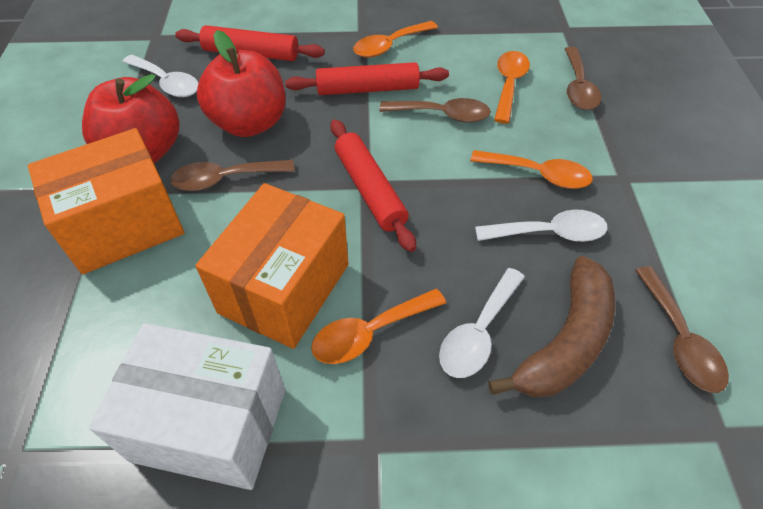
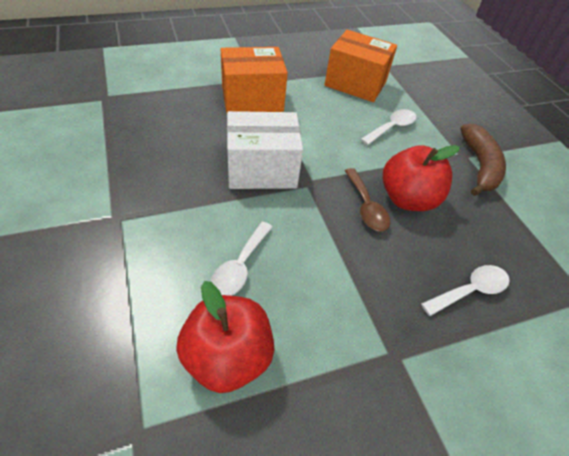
brown spoon: [170,160,295,191] [379,98,491,123] [565,47,601,110] [635,266,729,393] = 4 -> [345,168,390,231] = 1
orange spoon: [311,289,446,364] [353,21,438,57] [470,150,593,189] [494,51,530,124] = 4 -> none = 0
red rolling pin: [175,25,325,61] [285,62,449,95] [330,119,416,252] = 3 -> none = 0

